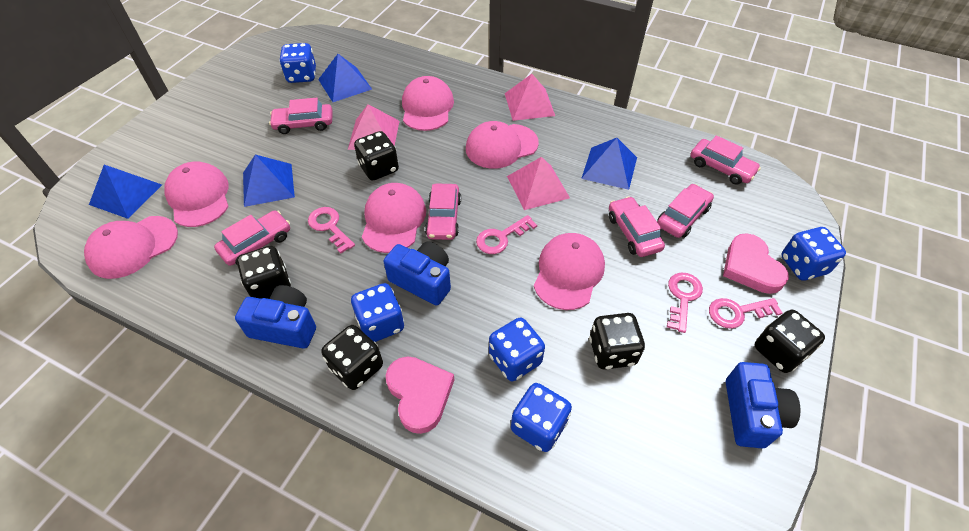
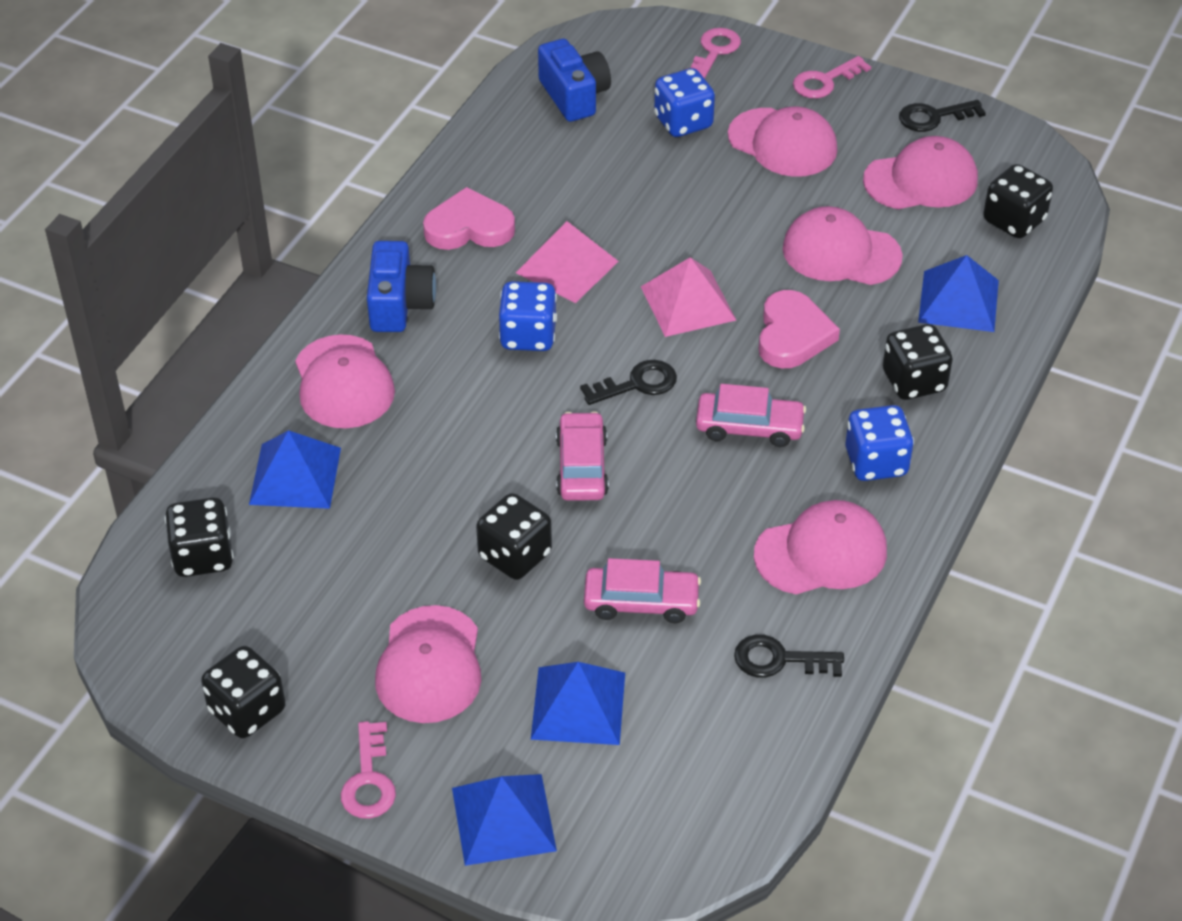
black key: none = 0 -> [580,360,677,405] [734,634,844,678] [899,100,986,132] = 3
blue camera: [235,285,316,349] [384,241,451,306] [726,362,801,448] = 3 -> [367,241,436,332] [538,39,611,122] = 2
blue dice: [279,43,316,83] [351,283,404,342] [489,318,545,381] [511,383,572,452] [782,227,846,280] = 5 -> [499,281,557,351] [654,68,715,137] [845,405,914,481] = 3
pink car: [214,210,290,266] [269,98,333,134] [425,183,461,240] [609,196,665,257] [657,184,714,238] [691,135,761,185] = 6 -> [556,411,609,501] [584,558,701,623] [696,384,806,447] = 3
pink key: [308,207,355,254] [476,215,537,254] [667,273,703,333] [709,298,782,329] = 4 -> [341,721,396,819] [686,28,741,79] [793,56,871,98] = 3
pink pyramid: [348,104,400,150] [505,74,555,121] [507,157,570,210] = 3 -> [516,221,619,303] [641,257,736,337] = 2

